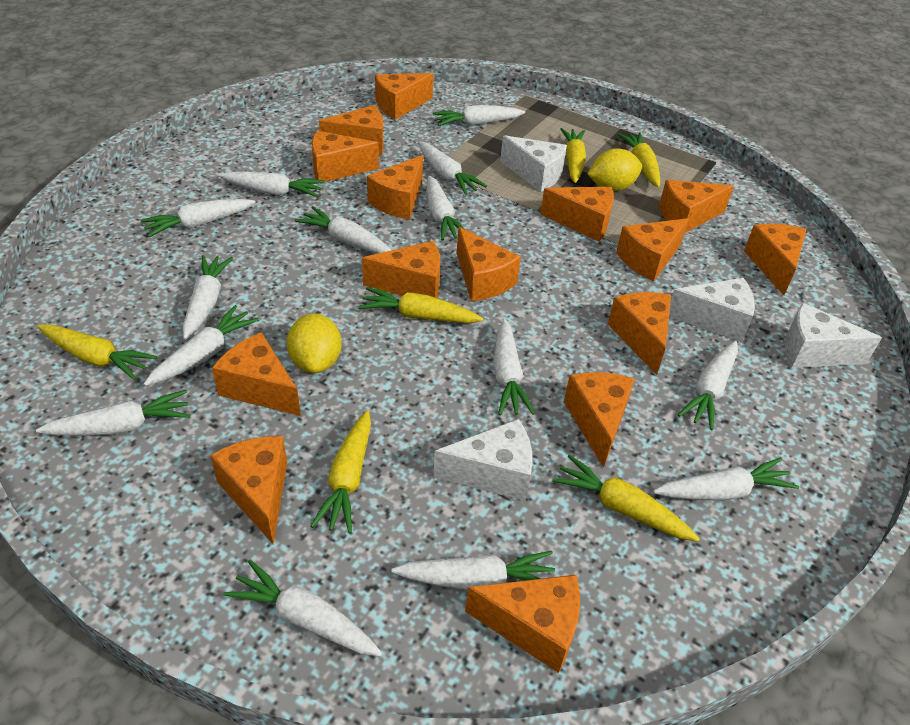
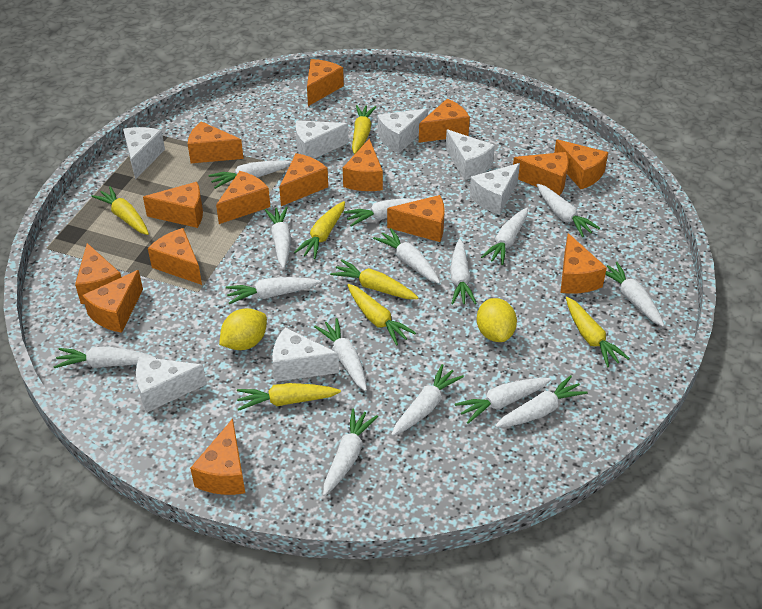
white carrot: [36,390,190,436] [140,199,255,237] [144,305,259,386] [182,255,233,340] [218,172,325,197] [223,560,382,657] [295,206,391,254] [391,551,555,590] [418,141,487,195] [426,175,464,241] [433,105,525,126] [493,319,535,415] [653,457,799,500] [678,341,738,430] = 14 -> [54,347,157,368] [209,160,292,189] [226,277,321,304] [265,207,291,269] [314,318,367,391] [323,408,378,496] [344,198,421,227] [373,228,440,284] [391,364,464,436] [450,239,477,304] [455,378,551,424] [481,208,528,265] [495,375,588,428] [537,184,600,237] [605,262,664,327] = 15
white cheese: [433,419,533,501] [500,135,567,192] [669,278,755,342] [785,303,882,368] = 4 -> [123,127,165,179] [136,356,207,412] [272,327,339,382] [296,120,349,159] [378,108,428,153] [446,129,495,180] [469,163,520,215] = 7
yellow carrot: [37,324,157,380] [311,410,371,534] [359,287,483,323] [552,455,700,542] [560,128,586,183] [617,132,660,188] = 6 -> [91,186,149,235] [237,383,341,411] [294,201,345,259] [330,259,418,299] [347,284,416,346] [352,105,376,154] [566,297,630,367] = 7

